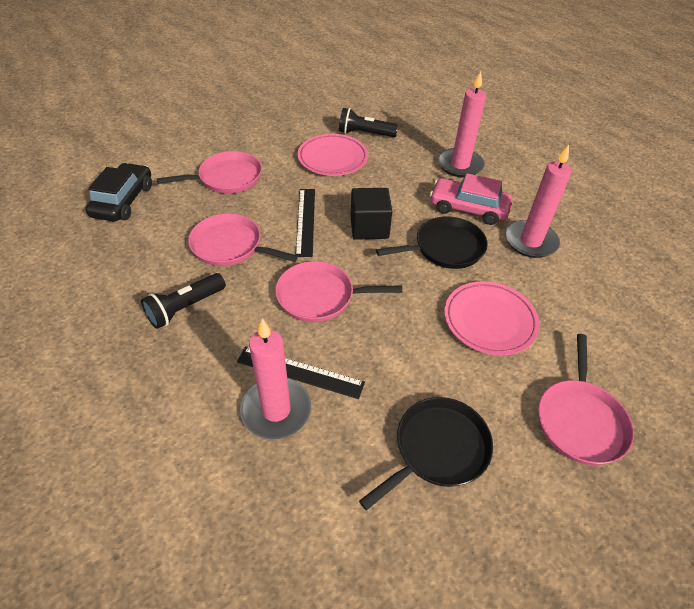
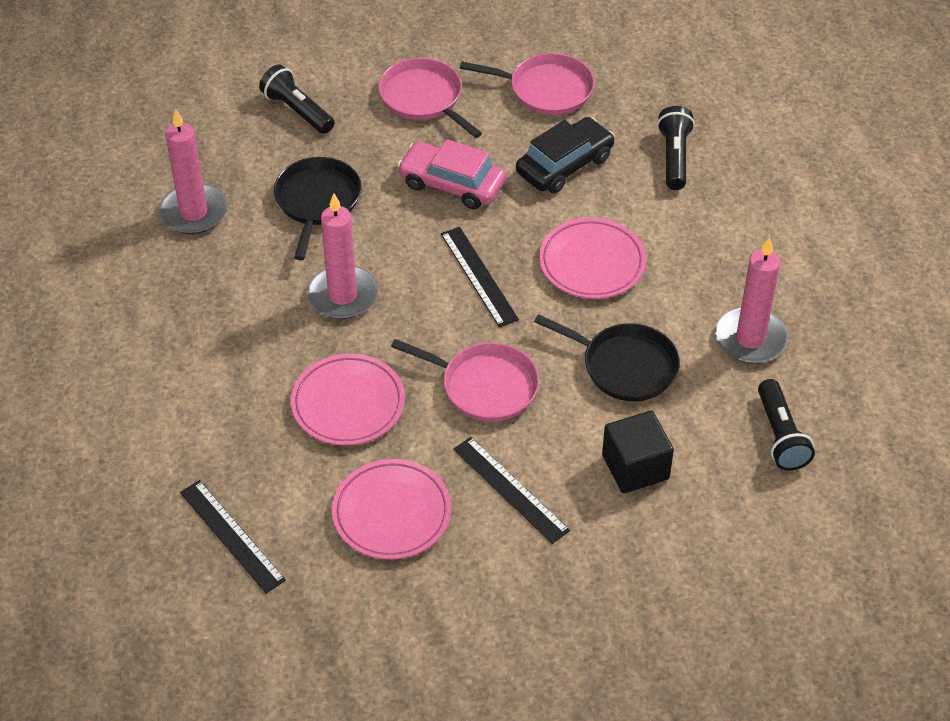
black flashlight: [141,273,226,329] [339,108,398,137] = 2 -> [259,64,335,134] [657,106,695,190] [758,379,815,471] = 3
black ruler: [237,346,365,399] [296,189,315,257] = 2 -> [180,480,286,593] [441,227,519,327] [453,437,570,544] = 3
pink pan: [156,151,262,193] [188,213,298,266] [275,261,402,322] [538,334,634,465] = 4 -> [378,58,482,138] [391,339,539,422] [460,53,595,115] = 3
pink plate: [297,134,368,176] [444,281,540,356] = 2 -> [291,354,405,445] [332,459,451,559] [539,218,646,299] = 3

